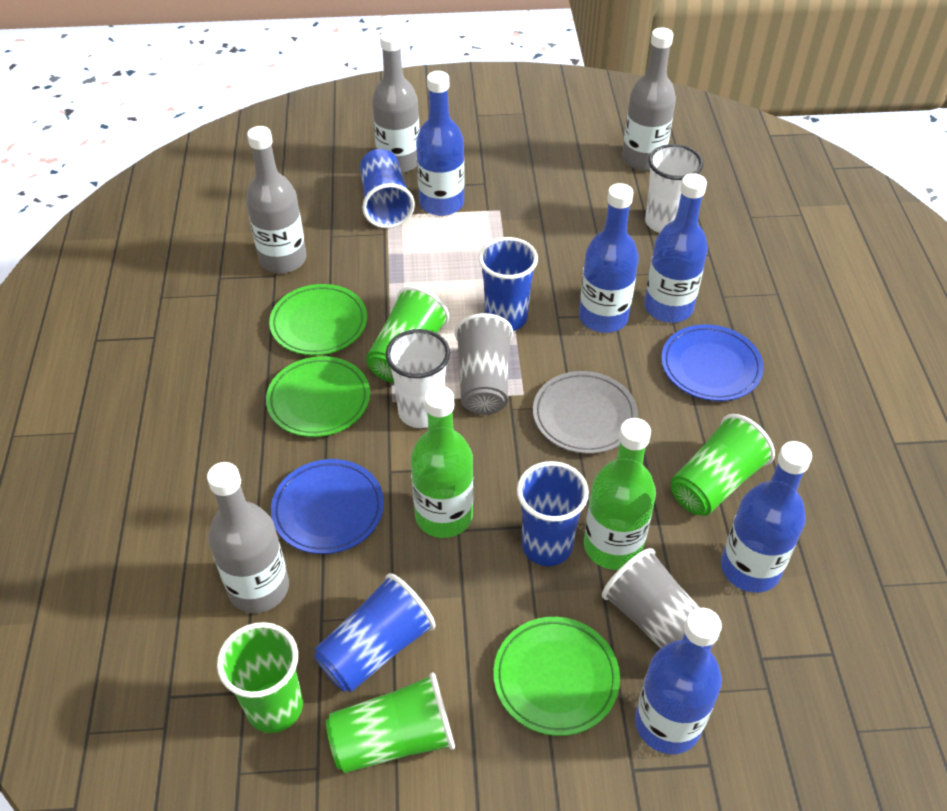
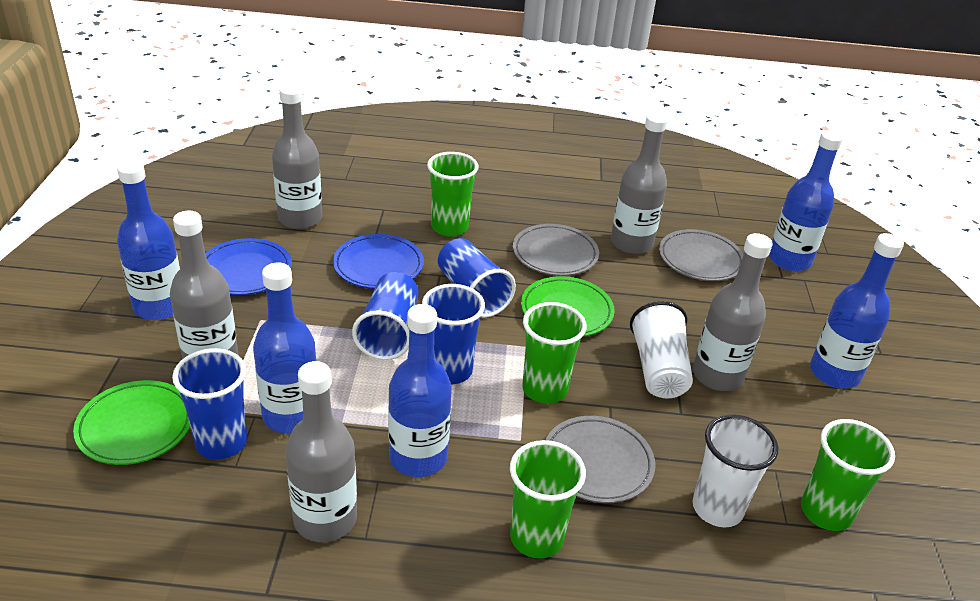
green bottle: [411,386,474,538] [584,418,656,570] = 2 -> none = 0
green plate: [266,356,370,437] [269,284,367,356] [493,617,620,736] = 3 -> [73,380,190,465] [521,276,615,337] = 2
grey bottle: [207,462,289,613] [246,126,306,273] [372,30,420,173] [622,27,676,171] = 4 -> [170,211,239,359] [272,85,322,229] [285,361,357,542] [611,113,668,254] [693,233,773,391] = 5
grey cup: [455,313,513,415] [602,548,720,649] = 2 -> none = 0
grey plate: [533,371,638,454] = 1 -> [513,224,599,276] [546,416,655,503] [659,229,744,281] = 3

